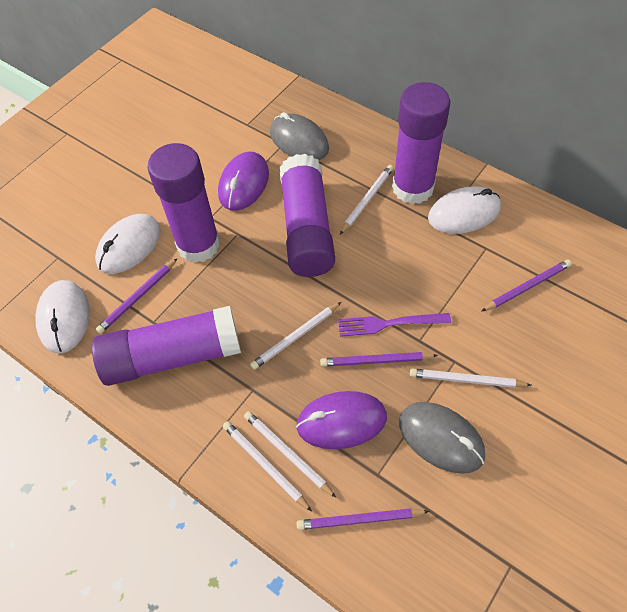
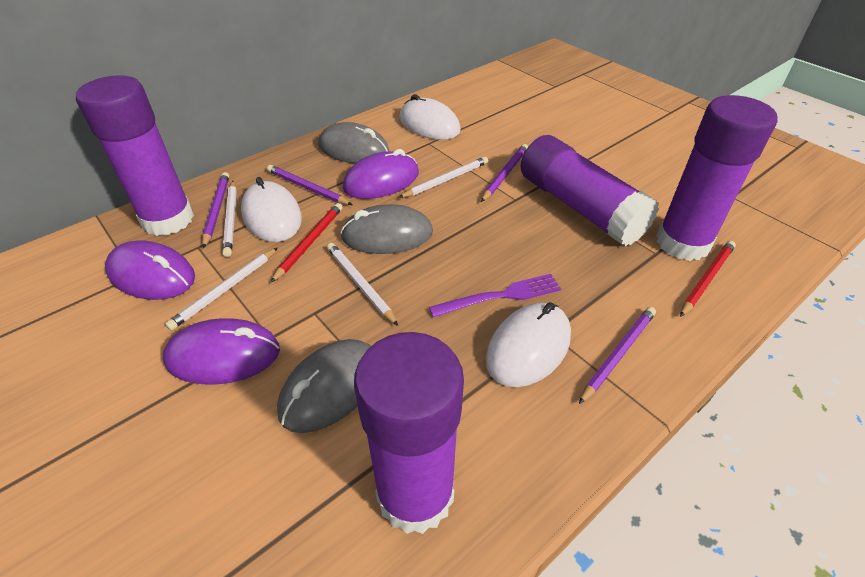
grey mouse: [270,112,329,160] [399,402,485,474] = 2 -> [277,339,371,433] [318,122,389,163] [340,204,433,254] = 3
purple mouse: [218,152,269,211] [296,391,387,449] = 2 -> [105,240,195,300] [163,318,280,385] [343,149,419,199] = 3
red pencil: none = 0 -> [271,203,343,283] [680,241,736,317] = 2
white pencil: [223,421,312,512] [244,411,336,498] [250,302,341,370] [340,165,394,234] [410,369,531,388] = 5 -> [165,248,278,330] [222,181,237,257] [327,243,398,326] [399,156,488,198] = 4

